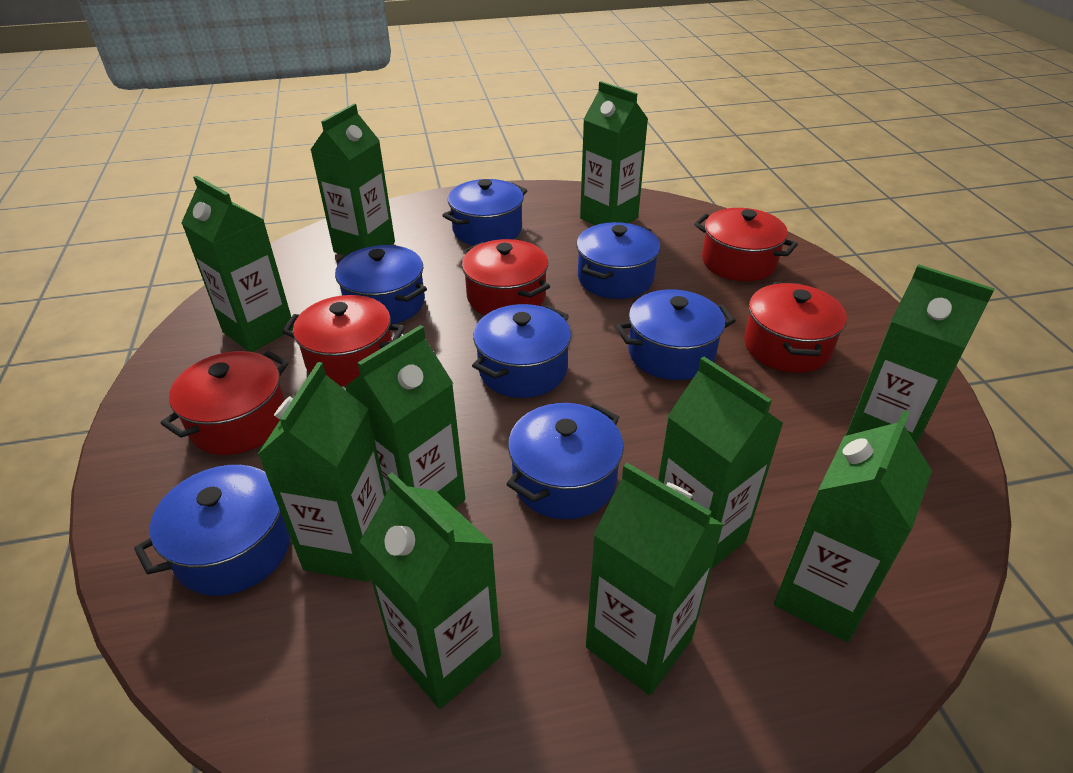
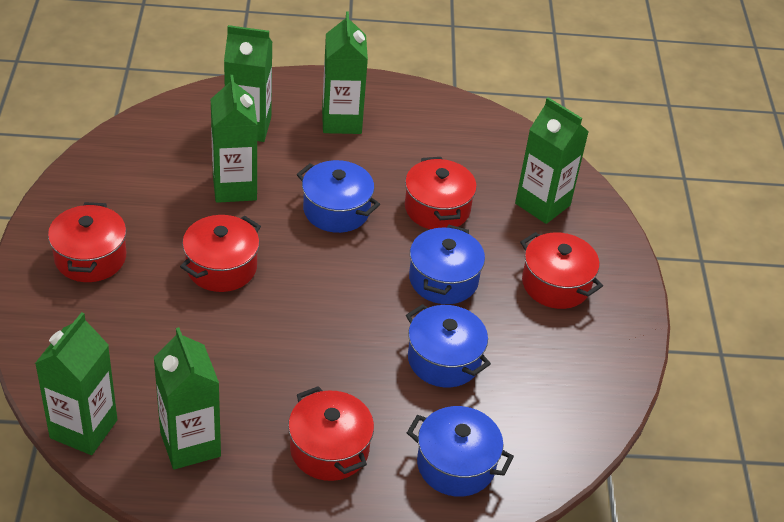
blue pot: [134,465,290,596] [335,245,427,324] [442,179,527,246] [472,304,571,398] [506,403,624,519] [576,222,660,299] [616,290,736,380] = 7 -> [297,160,380,233] [406,304,491,387] [407,406,514,497] [409,225,485,304] = 4
green carton: [181,176,294,352] [257,362,386,582] [311,104,395,255] [345,325,465,508] [360,472,501,709] [580,81,648,225] [586,463,724,695] [658,357,784,570] [774,410,932,642] [846,264,995,445] = 10 -> [35,312,118,455] [154,327,221,469] [211,75,257,203] [224,25,272,142] [322,12,368,134] [515,97,589,224] = 6

